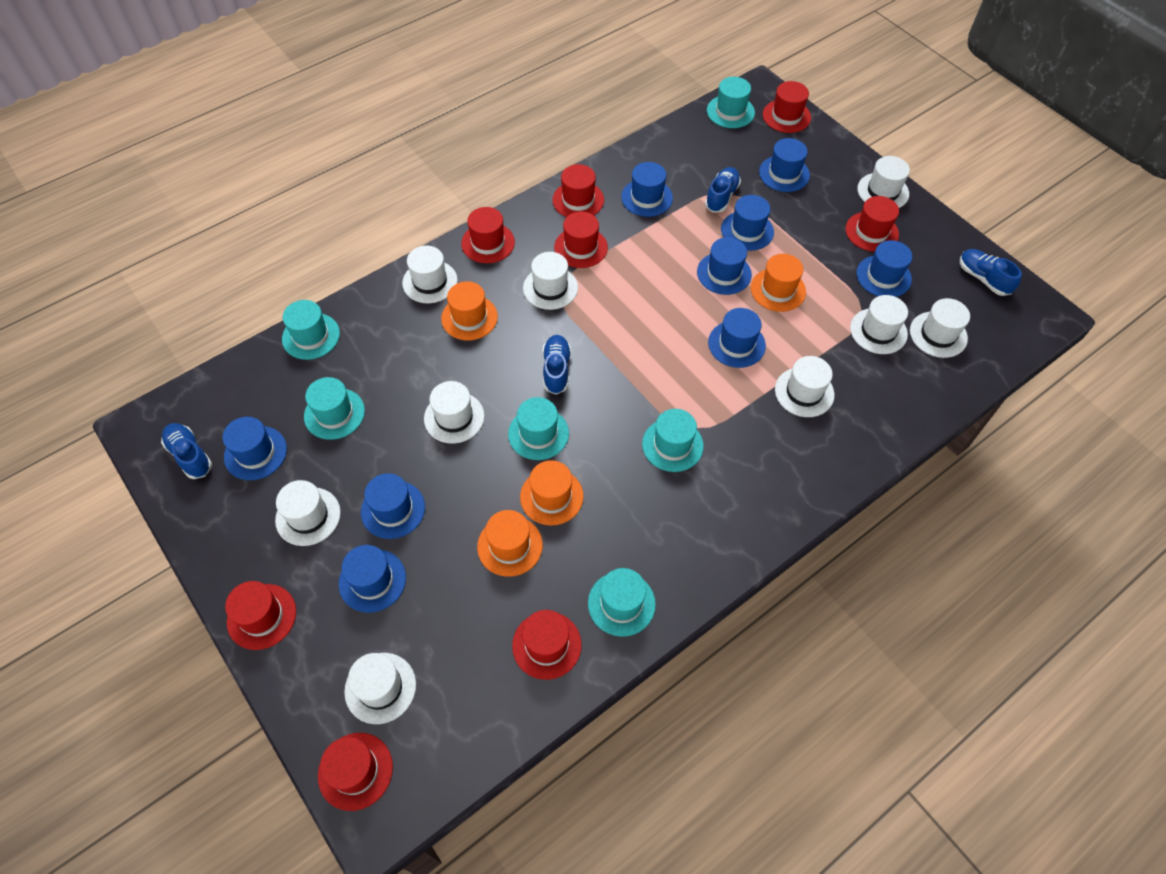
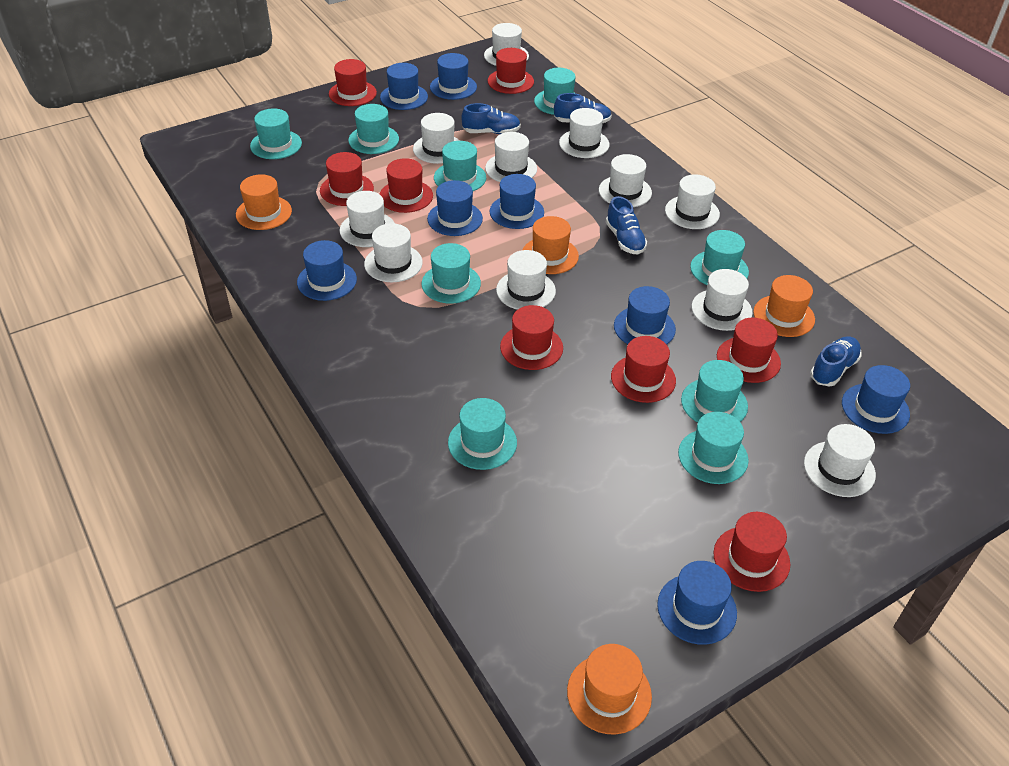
blue hat: [223,417,287,480] [339,545,406,613] [361,473,425,539] [621,162,673,217] [697,237,752,295] [708,308,766,368] [721,195,774,251] [759,138,810,192] [857,240,912,297] = 9 -> [297,240,357,301] [380,63,428,110] [427,180,483,236] [430,53,477,100] [490,174,544,229] [614,286,676,345] [657,561,737,645] [842,365,910,434] = 8
turquoise hat: [282,300,340,360] [304,377,365,440] [508,397,569,460] [588,568,656,637] [642,409,704,472] [707,77,755,128] = 6 -> [250,108,302,159] [348,104,399,154] [422,243,481,304] [434,141,486,191] [448,398,517,470] [534,68,576,115] [678,412,749,484] [681,360,748,423] [690,230,749,285] = 9
white hat: [275,480,341,546] [344,653,416,724] [402,246,458,303] [424,381,484,444] [523,252,578,310] [775,356,835,417] [850,295,908,354] [857,156,910,208] [910,298,970,358] = 9 -> [340,191,395,247] [364,223,423,282] [413,113,460,164] [484,23,529,66] [485,132,537,182] [496,250,556,310] [559,108,610,158] [599,154,652,207] [665,175,720,229] [692,269,753,331] [804,424,876,497] = 11

